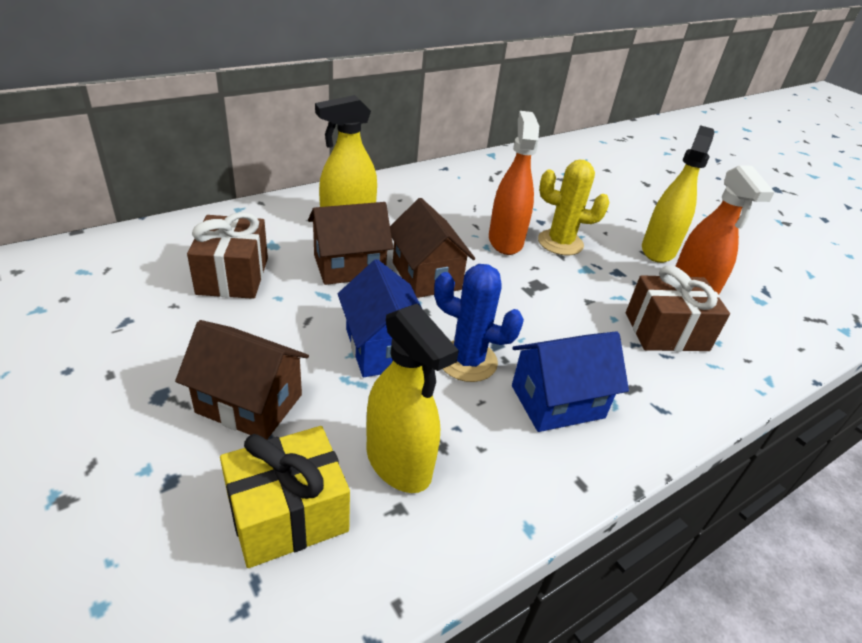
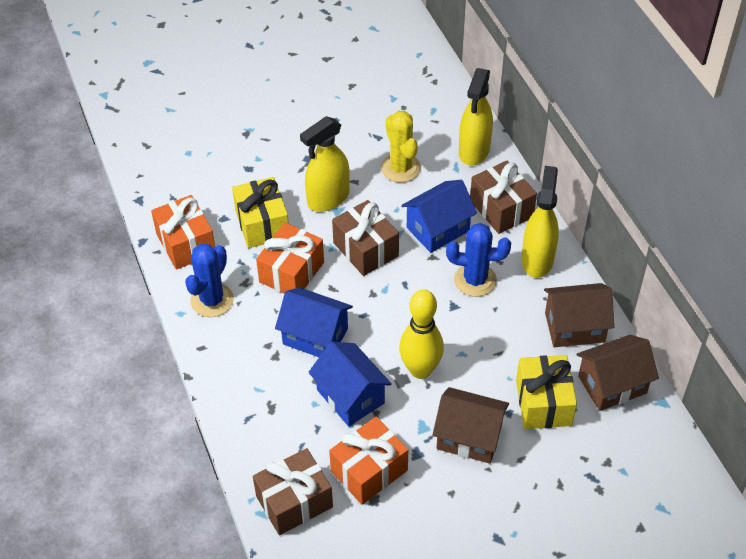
blue cactus: [434,264,524,382] = 1 -> [185,244,234,317] [446,223,511,297] = 2
blue house: [338,259,422,377] [512,331,629,432] = 2 -> [275,287,353,357] [308,341,392,426] [401,180,477,253] = 3
brown gift: [187,212,268,299] [626,266,730,351] = 2 -> [253,448,333,535] [332,200,399,276] [470,161,537,234] = 3
orange gift: none = 0 -> [151,195,215,270] [256,223,324,294] [329,417,408,505] = 3
orange spray bottle: [489,111,539,255] [675,165,775,294] = 2 -> none = 0
yellow bowling pin: none = 0 -> [399,289,444,379] = 1
yellow gift: [220,426,350,568] = 1 -> [232,177,289,248] [516,355,577,429] = 2

